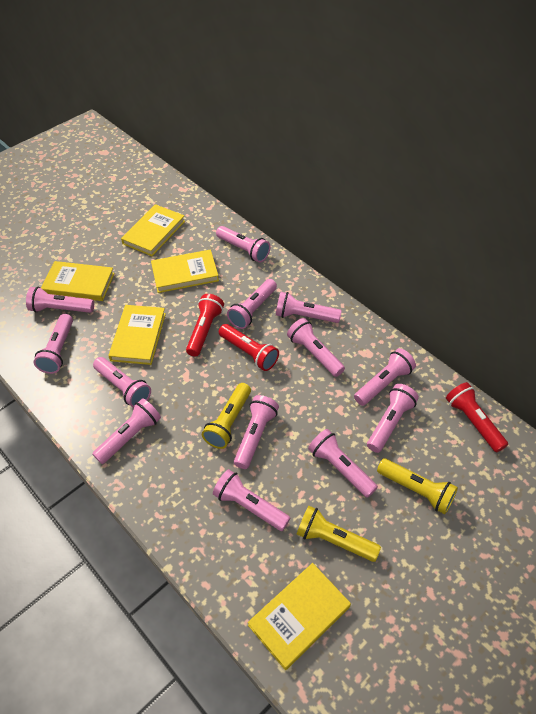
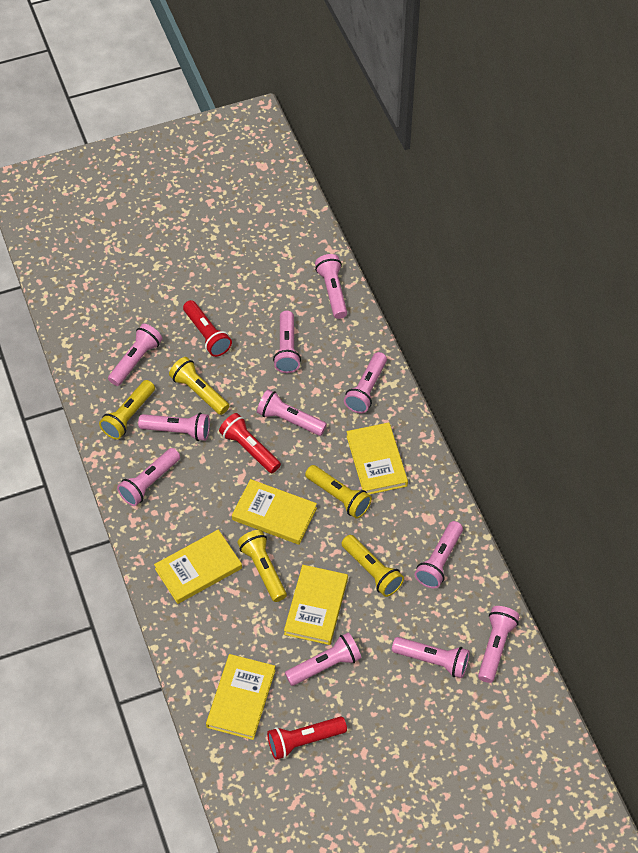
pink flashlight: [26,287,94,313] [33,314,73,374] [93,357,151,408] [93,398,161,464] [213,469,290,531] [216,226,270,263] [227,279,277,329] [234,395,279,469] [276,292,342,323] [287,318,345,377] [308,429,378,498] [354,348,416,406] [367,384,419,453] = 13 -> [108,324,162,386] [117,448,180,506] [138,413,210,441] [257,389,327,436] [273,310,301,373] [285,632,361,686] [315,254,347,319] [344,352,387,413] [392,637,470,678] [415,521,463,588] [478,606,519,683] = 11
yellow flashlight: [202,383,251,449] [297,505,381,562] [377,458,458,514] = 3 -> [99,380,155,440] [169,357,229,415] [237,530,287,602] [305,465,372,519] [341,535,404,597] = 5

